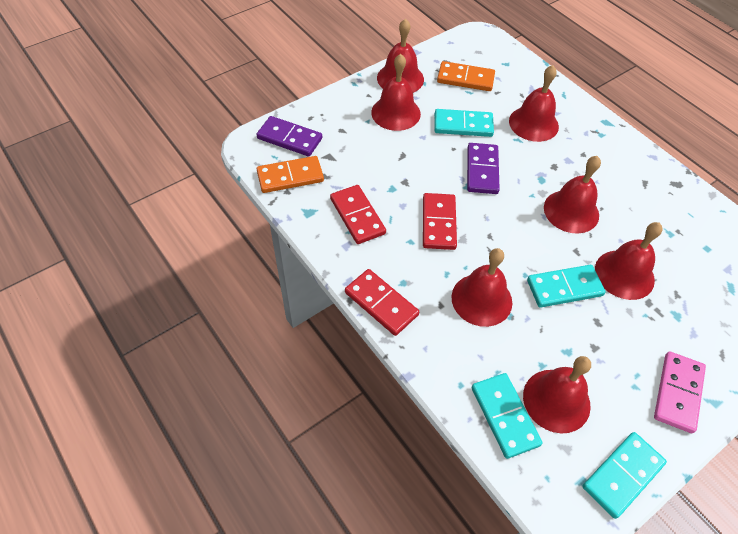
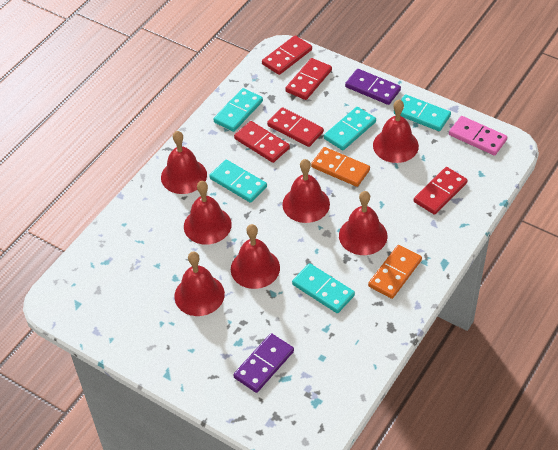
red domino: [330,185,386,244] [345,269,419,336] [423,193,457,250] = 3 -> [234,121,290,163] [262,36,312,75] [267,107,324,147] [285,58,332,100] [414,167,468,215] = 5
turquoise domino: [434,109,494,137] [472,373,542,459] [527,265,606,308] [583,432,667,519] = 4 -> [209,160,267,203] [213,88,263,132] [292,263,355,313] [324,107,376,150] [394,94,451,131] = 5

